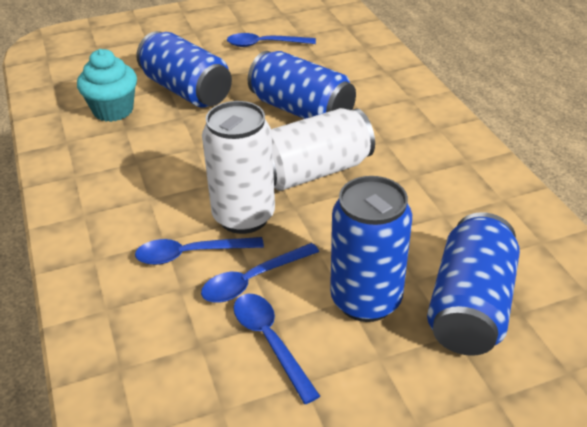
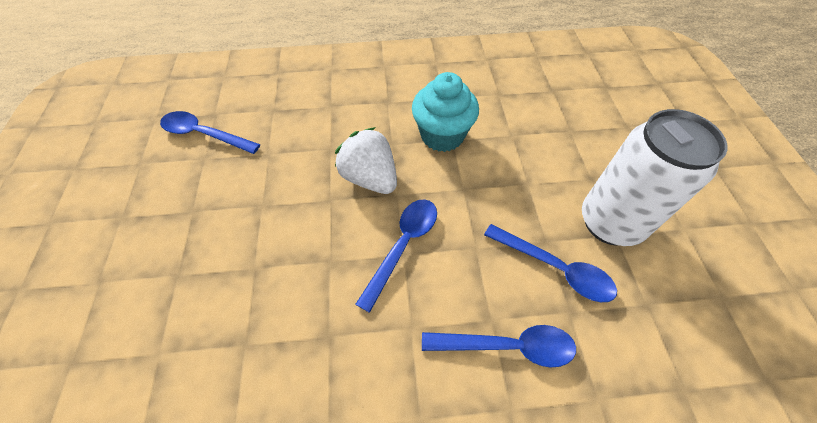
blue can: [136,31,232,107] [248,51,356,119] [330,176,412,322] [427,212,520,356] = 4 -> none = 0
white can: [202,101,275,234] [271,108,375,191] = 2 -> [582,109,728,246] = 1
white strawberry: none = 0 -> [335,127,397,194] = 1

